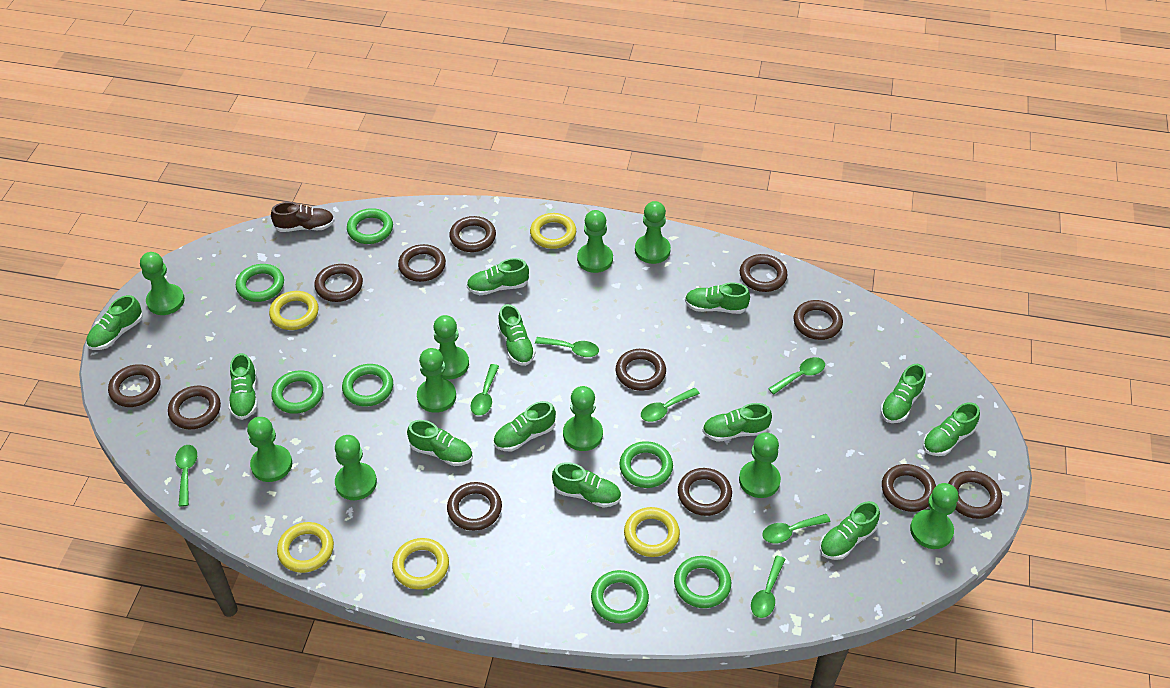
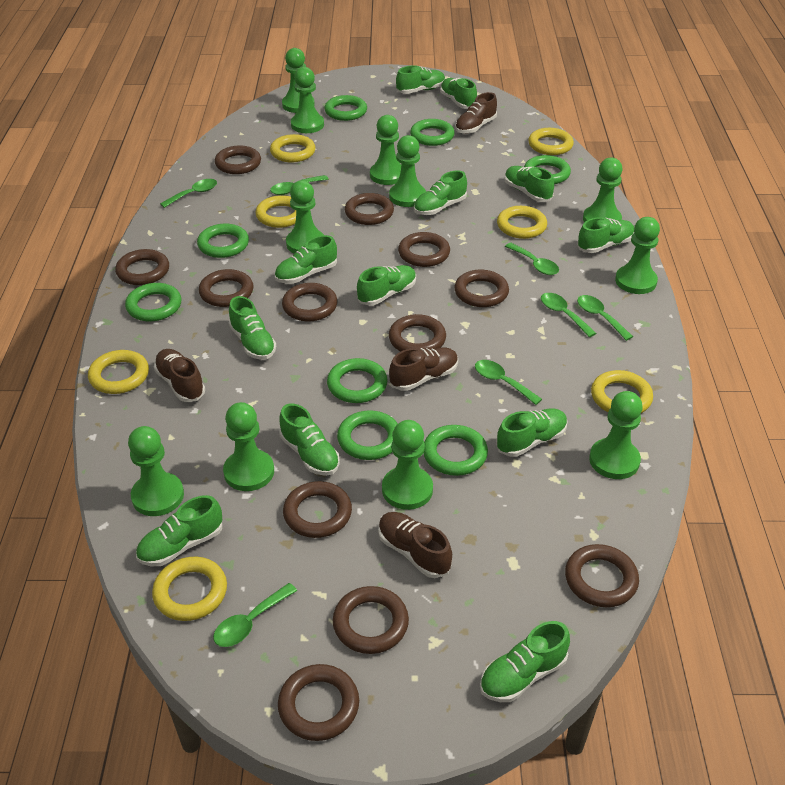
brown shoe: [271,202,335,232] = 1 -> [154,349,205,402] [378,512,452,578] [389,347,458,391] [455,92,497,134] = 4
green pawn: [140,252,185,315] [247,417,292,482] [335,435,377,500] [417,348,456,413] [433,315,469,379] [563,386,603,451] [577,210,613,273] [635,201,671,264] [739,433,781,498] [910,483,958,549] = 10 -> [128,426,184,516] [223,402,274,491] [282,48,315,113] [286,180,324,254] [291,67,324,133] [370,115,401,185] [382,420,433,510] [389,135,426,207] [583,157,623,222] [589,391,643,479] [615,217,660,294] = 11
green ring: [236,264,284,302] [271,370,323,414] [342,364,393,407] [347,208,393,244] [591,570,649,624] [619,441,673,488] [674,556,731,608] = 7 -> [125,283,181,321] [197,224,249,258] [324,95,367,121] [327,358,387,403] [337,410,398,460] [410,119,455,146] [423,425,488,476] [524,155,571,184] = 8
yellow ring: [269,291,319,330] [277,522,334,573] [392,538,449,590] [530,213,576,249] [624,507,680,557] = 5 -> [88,350,149,394] [152,557,227,621] [256,195,296,228] [270,134,315,163] [497,206,547,239] [528,128,574,155] [591,370,653,413] = 7

